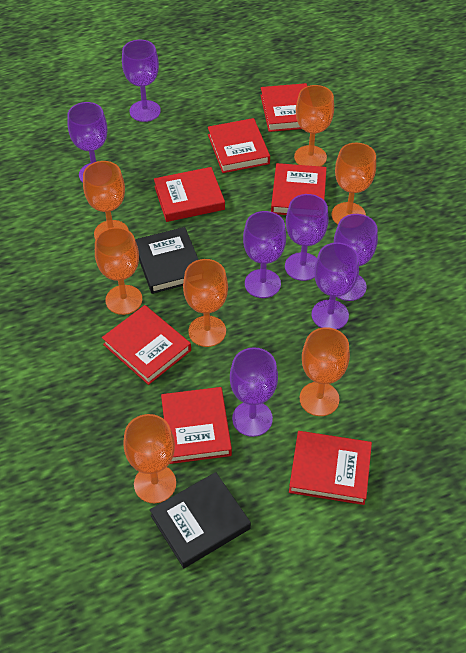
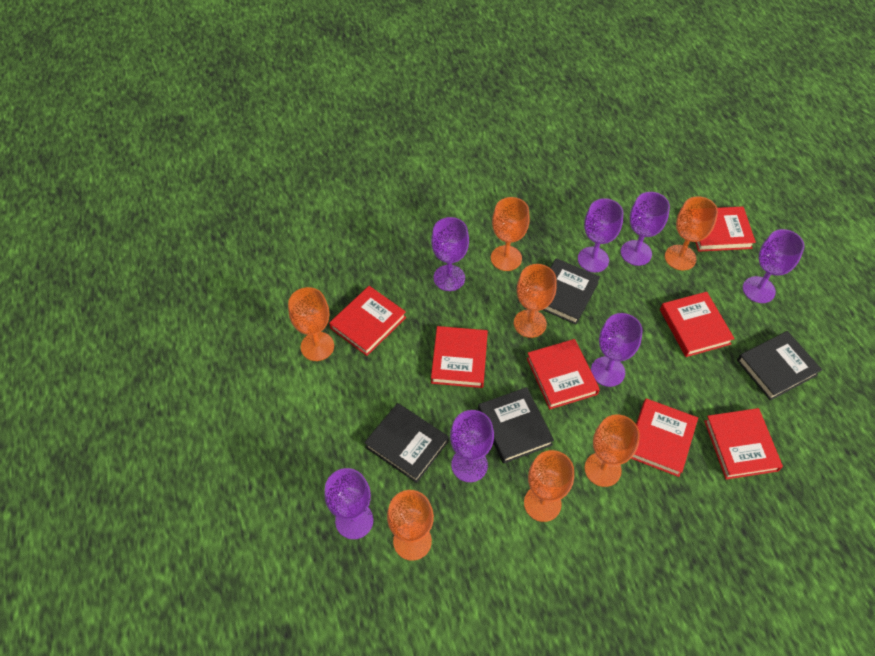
black book: [135,227,199,294] [150,472,251,568] = 2 -> [364,403,449,483] [478,387,554,464] [543,258,600,325] [737,331,822,400] = 4

